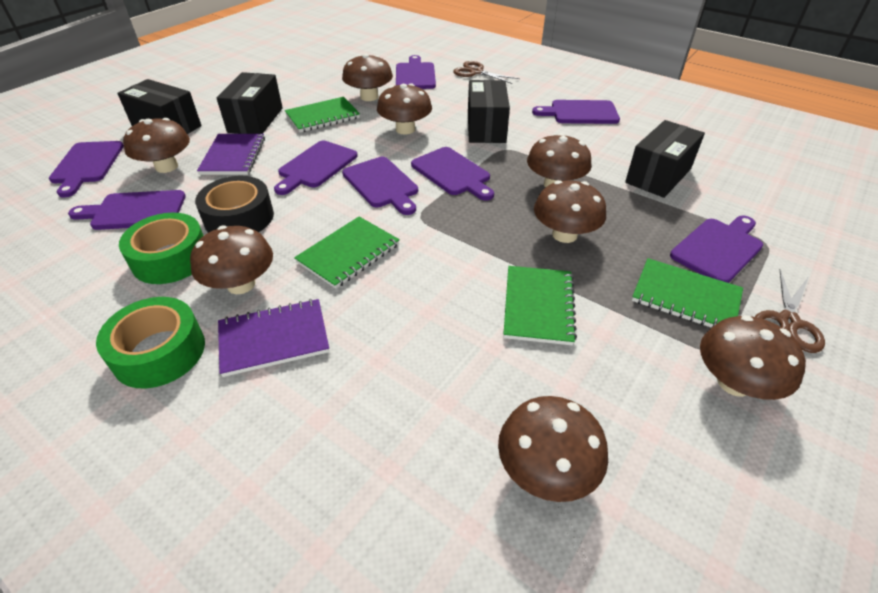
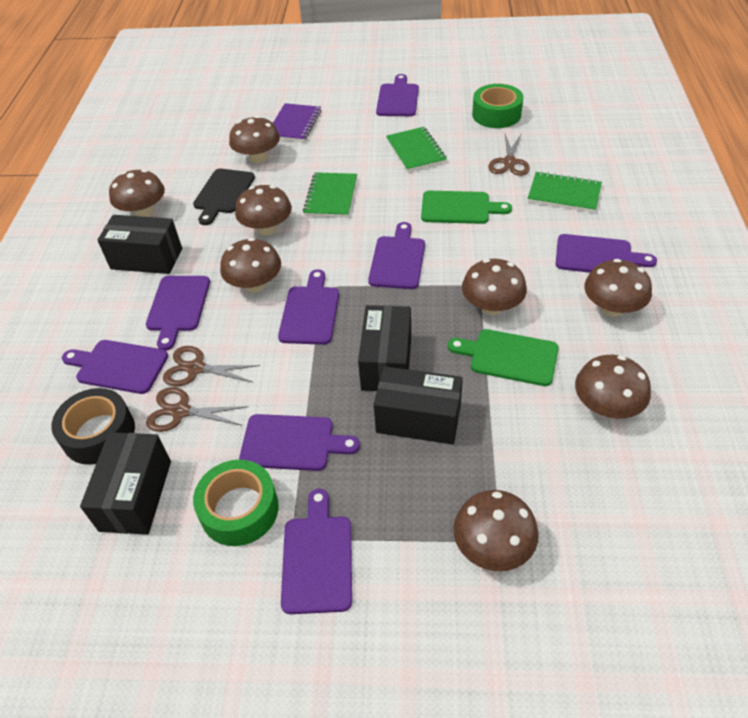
black cutting board: none = 0 -> [193,169,255,225] = 1
brown scissors: [453,61,520,84] [755,270,825,353] = 2 -> [146,387,248,432] [163,346,260,386] [488,133,530,176] = 3
green cutting board: none = 0 -> [421,191,512,224] [448,329,559,386] = 2
green notebook: [285,97,360,133] [294,217,400,289] [504,266,577,345] [632,258,743,328] = 4 -> [303,172,357,217] [386,127,447,172] [528,171,602,213] = 3
purple notebook: [197,134,265,175] [218,299,329,377] = 2 -> [273,103,322,142] = 1

